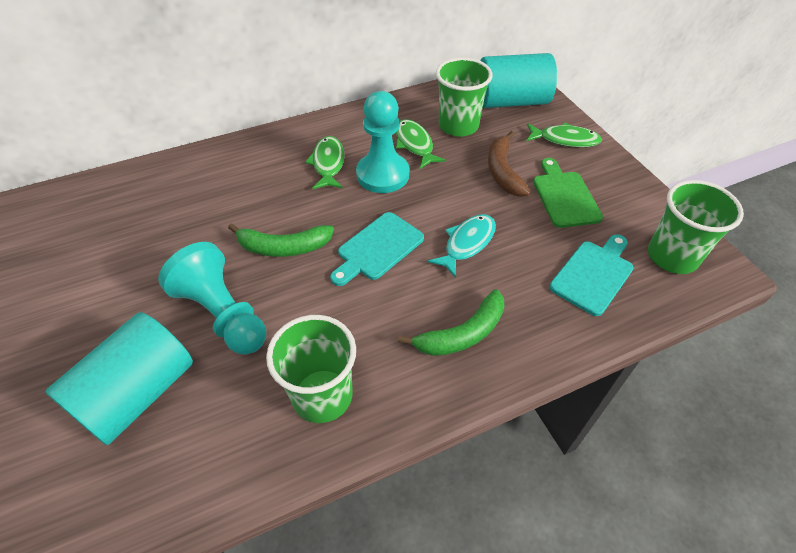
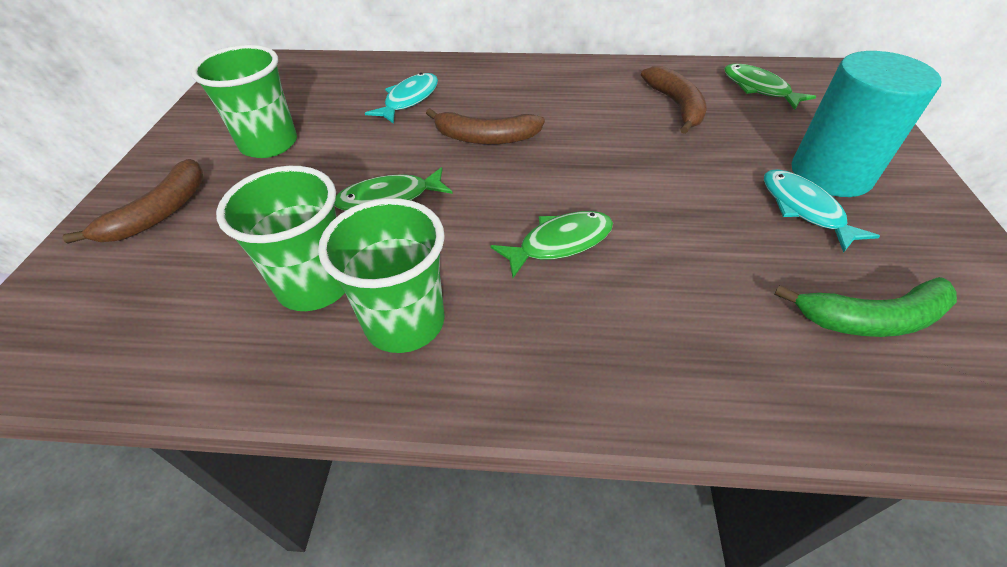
brown banana: [488,131,531,197] = 1 -> [62,159,203,243] [426,108,545,144] [641,66,706,134] = 3
green banana: [228,223,334,257] [398,289,504,356] = 2 -> [774,277,957,337] = 1
green cutting board: [533,158,603,228] = 1 -> none = 0
turquoise cutting board: [330,212,424,286] [549,234,634,316] = 2 -> none = 0
turquoise cylinder: [45,312,193,445] [480,53,557,108] = 2 -> [792,51,941,197] = 1
turquoise fish: [428,214,496,278] = 1 -> [365,73,438,124] [764,169,880,253] = 2
turquoise pawn: [158,242,266,355] [356,91,409,193] = 2 -> none = 0

